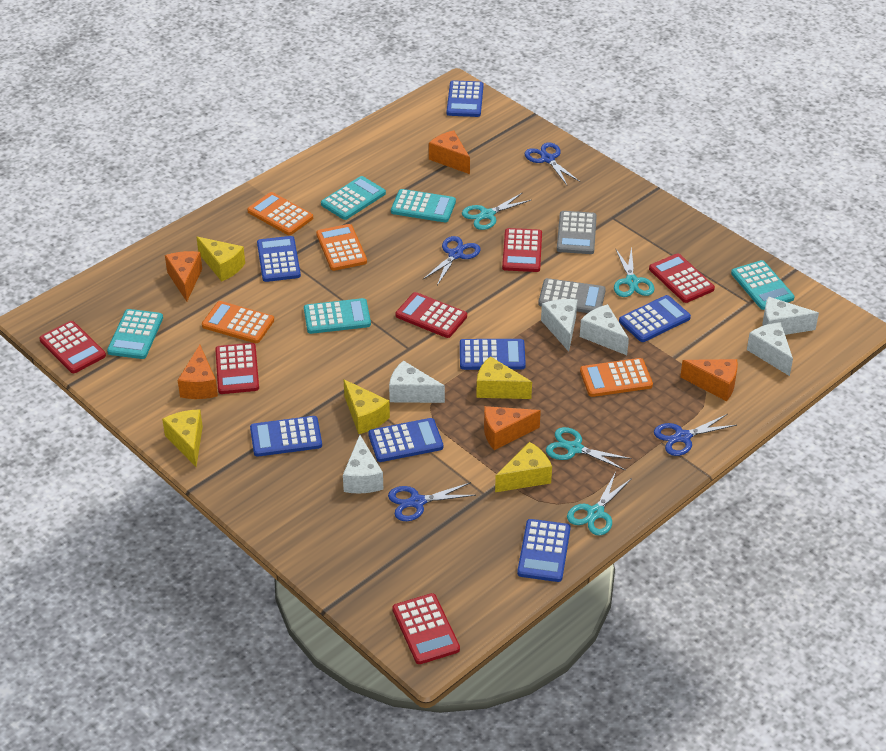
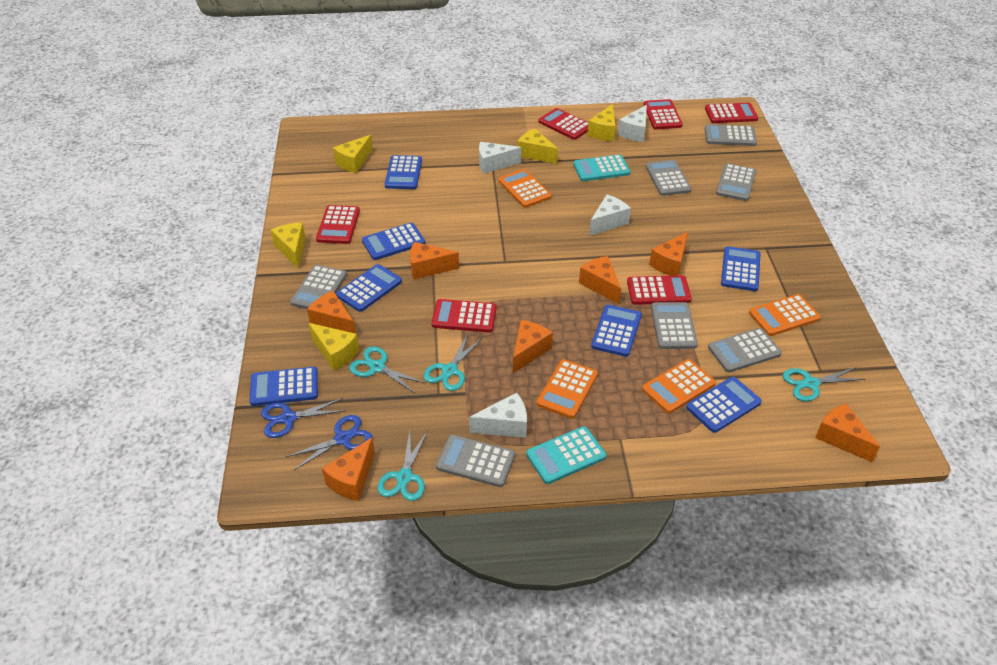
blue scissors: [388,482,476,521] [423,236,481,285] [525,143,580,185] [654,414,737,456] = 4 -> [261,398,344,438] [286,415,372,471] = 2
grey calculator: [538,278,606,313] [557,211,597,254] = 2 -> [290,265,347,309] [436,435,515,487] [645,160,691,196] [651,302,698,349] [705,124,757,146] [708,328,782,372] [716,163,756,201] = 7
orange cheese: [165,251,202,301] [178,345,218,399] [429,130,470,174] [484,406,541,450] [680,359,738,401] = 5 -> [307,291,356,334] [322,438,375,501] [410,242,459,279] [513,320,553,373] [579,256,621,304] [649,232,688,276] [815,403,880,462] = 7
turquoise calculator: [107,309,163,359] [304,298,371,334] [321,176,386,220] [391,189,456,222] [731,260,795,310] = 5 -> [526,426,606,484] [573,154,630,181] = 2
white cheese: [343,435,383,493] [389,360,445,403] [541,299,577,352] [580,304,629,355] [747,322,793,376] [762,297,819,335] = 6 -> [469,393,527,438] [479,142,521,174] [589,195,631,236] [618,105,647,142] = 4

